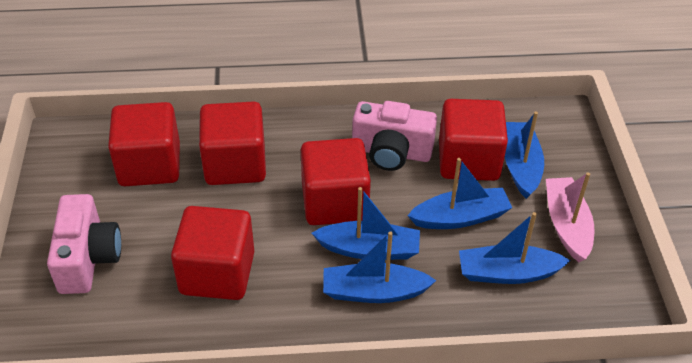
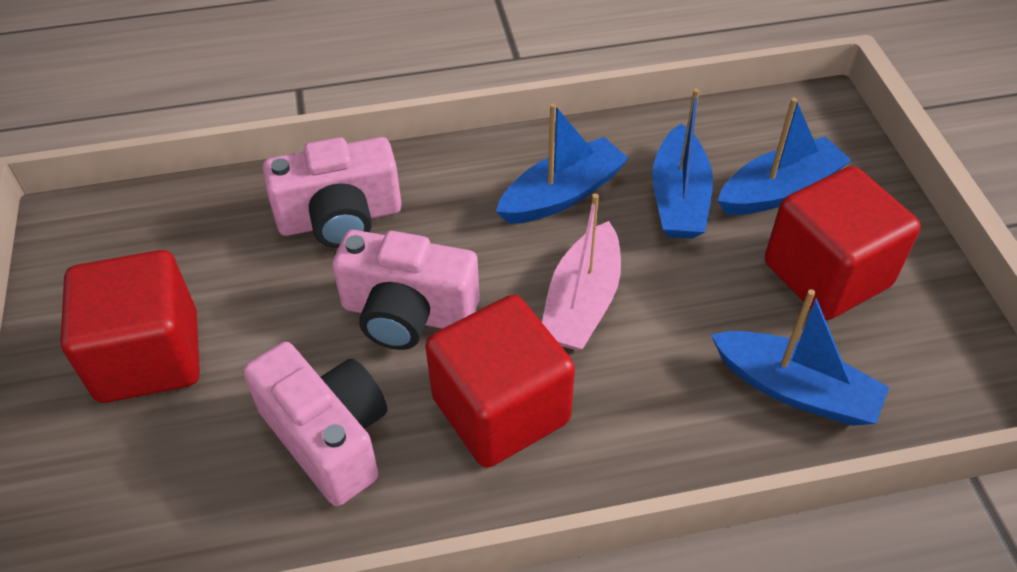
blue boat: [312,187,420,260] [323,231,437,303] [407,158,512,229] [459,212,571,284] [505,111,544,199] = 5 -> [496,103,629,224] [652,88,713,239] [711,289,889,426] [718,97,851,215] = 4
pink camera: [47,194,121,294] [352,101,437,171] = 2 -> [243,342,387,506] [263,137,402,248] [332,230,480,350] = 3
red cube: [108,102,180,186] [171,206,254,300] [199,101,266,185] [301,138,371,225] [439,99,508,181] = 5 -> [60,250,200,403] [425,295,575,468] [765,166,921,320] = 3

